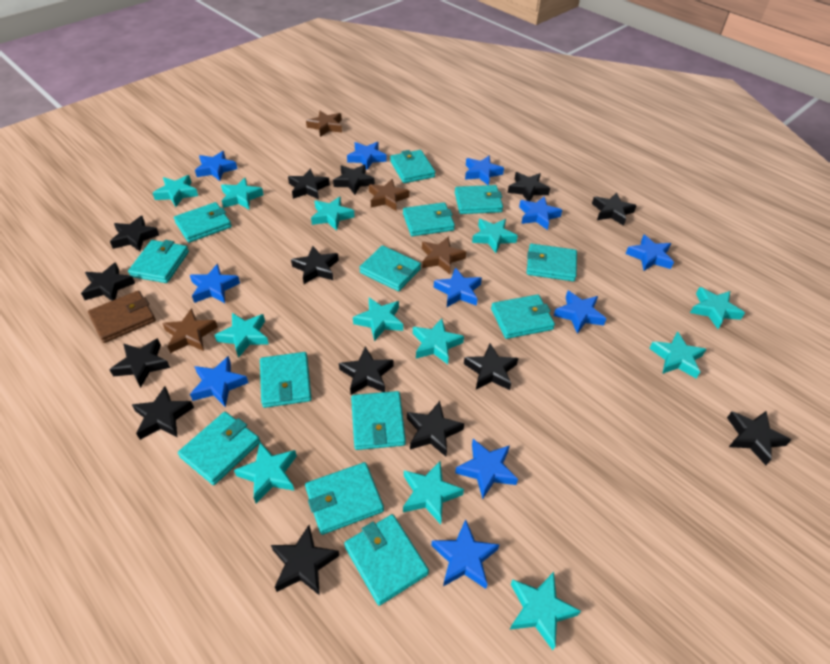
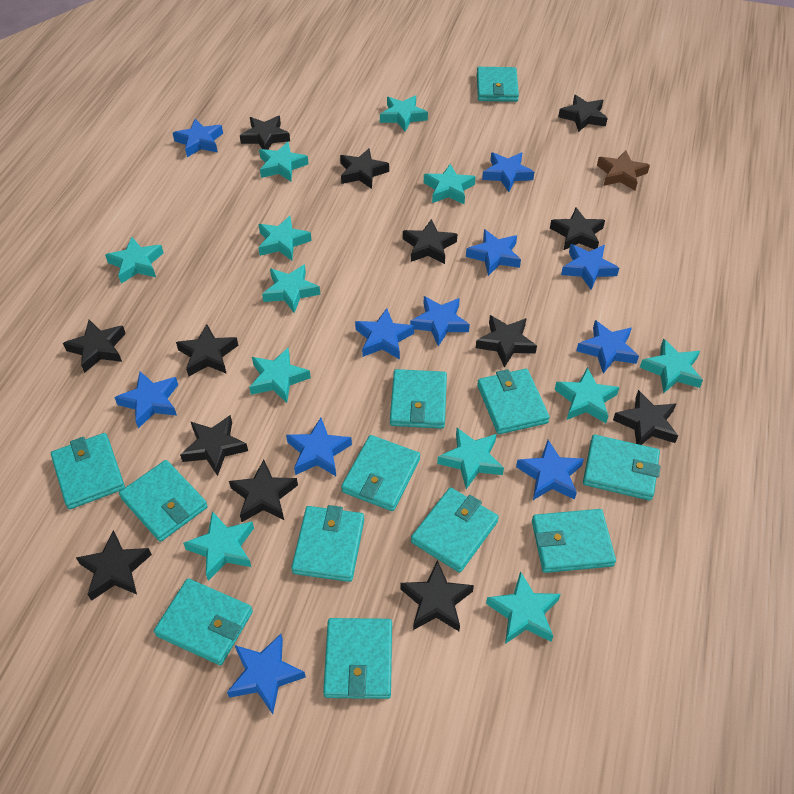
black star: [81,262,135,301] [109,338,170,388] [110,216,159,251] [132,386,194,440] [271,525,339,596] [288,169,330,199] [291,246,339,284] [333,165,375,195] [339,346,393,395] [407,401,464,457] [464,343,518,390] [508,172,550,201] [592,192,637,226] [727,411,791,465] = 14 -> [63,320,126,373] [76,530,152,601] [176,324,238,377] [180,415,248,476] [229,459,298,522] [240,116,290,150] [340,148,389,189] [400,560,474,631] [403,219,457,264] [476,315,537,368] [550,207,605,250] [558,95,608,132] [613,390,678,445] = 13
brown star: [162,308,218,353] [306,111,342,137] [369,179,410,211] [422,236,466,274] = 4 -> [597,150,650,190] = 1
brown wallet: [88,291,156,343] = 1 -> none = 0
turquoise wallet: [128,240,189,283] [174,202,232,243] [178,412,260,485] [260,352,312,408] [305,462,384,535] [344,514,429,606] [351,391,406,450] [359,245,421,291] [390,150,435,183] [403,202,455,236] [455,185,503,214] [491,294,555,339] [527,244,577,281] = 13 -> [51,433,125,509] [119,460,208,542] [154,578,253,665] [291,505,364,582] [323,618,392,699] [341,435,420,511] [390,369,447,429] [411,487,499,573] [477,67,519,102] [477,369,550,434] [532,509,616,573] [583,435,661,501] = 12

